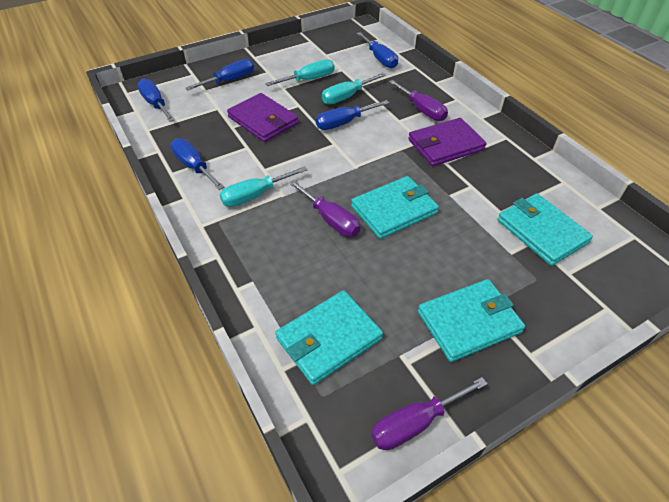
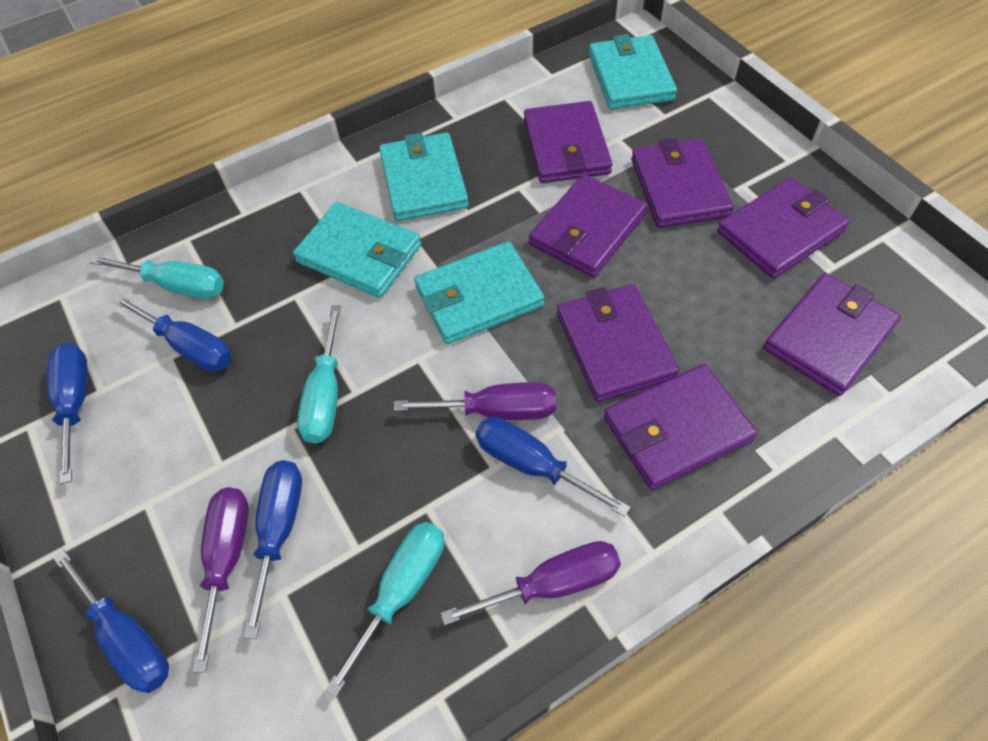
purple wallet: [227,93,299,142] [408,118,487,166] = 2 -> [524,101,613,183] [529,174,648,277] [557,284,679,402] [604,364,757,490] [631,138,734,228] [717,177,849,279] [763,273,901,396] = 7

